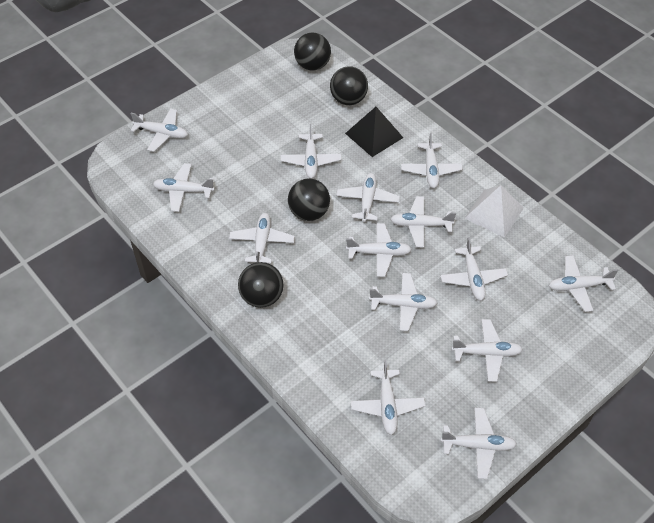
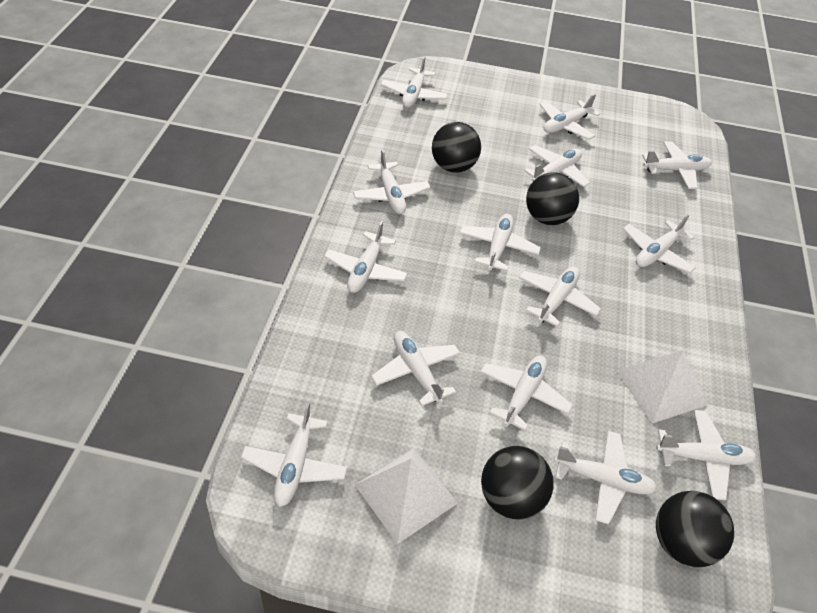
black pyramid: [345,107,403,157] = 1 -> none = 0
white pyramid: [464,185,524,238] = 1 -> [355,449,458,544] [617,350,707,423] = 2

